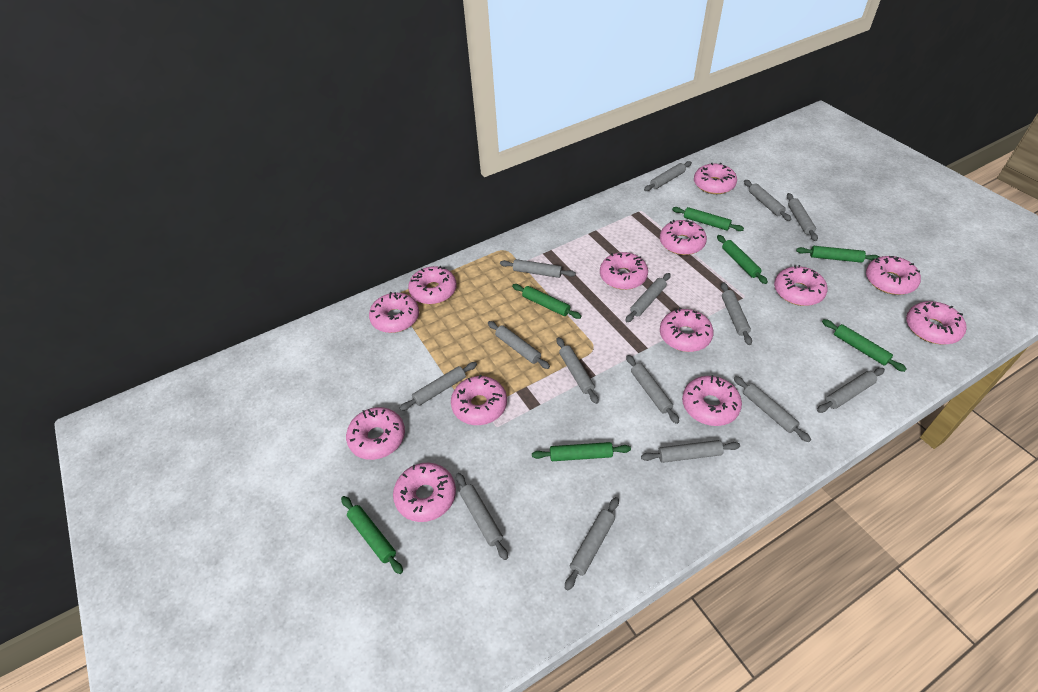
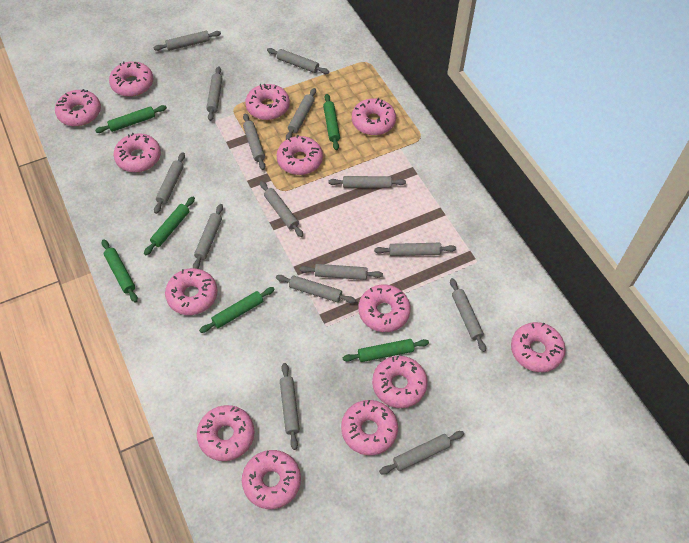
green rolling pin: [341,496,403,574] [512,284,581,319] [532,442,631,461] [672,207,744,231] [717,235,768,284] [796,246,879,263] [822,319,906,372] = 7 -> [95,105,167,133] [102,239,138,303] [144,197,195,255] [199,287,275,333] [323,94,340,150] [343,339,429,362] = 6

